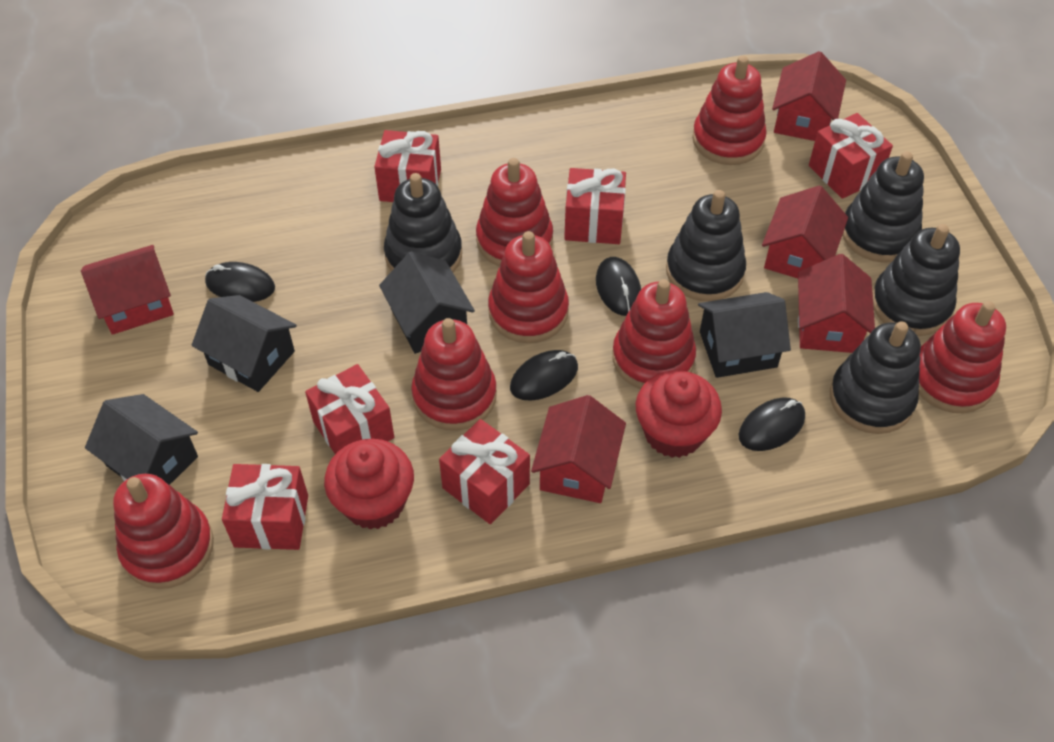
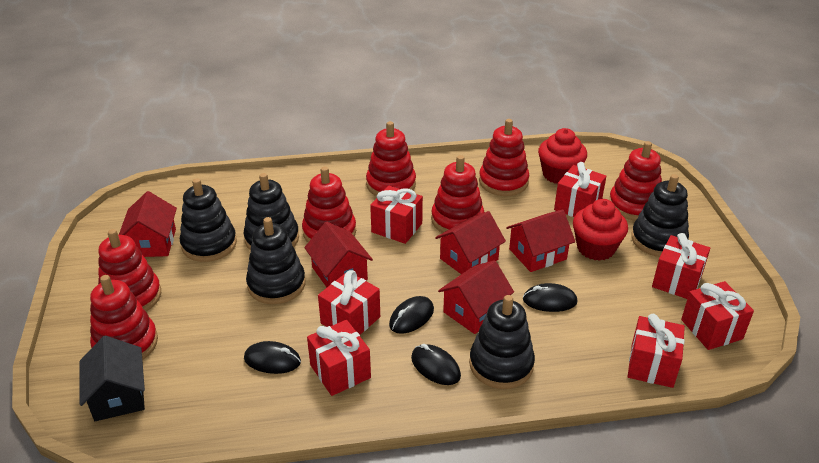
black house: [85,394,198,485] [192,295,297,392] [379,251,475,354] [698,292,791,378] = 4 -> [80,336,145,421] = 1
red gift: [222,464,308,550] [305,364,394,454] [374,130,441,202] [439,419,530,524] [564,168,626,244] [809,113,893,199] = 6 -> [307,320,371,396] [318,270,380,335] [370,186,423,244] [554,162,606,217] [628,314,685,388] [652,233,710,299] [681,281,754,350] = 7

